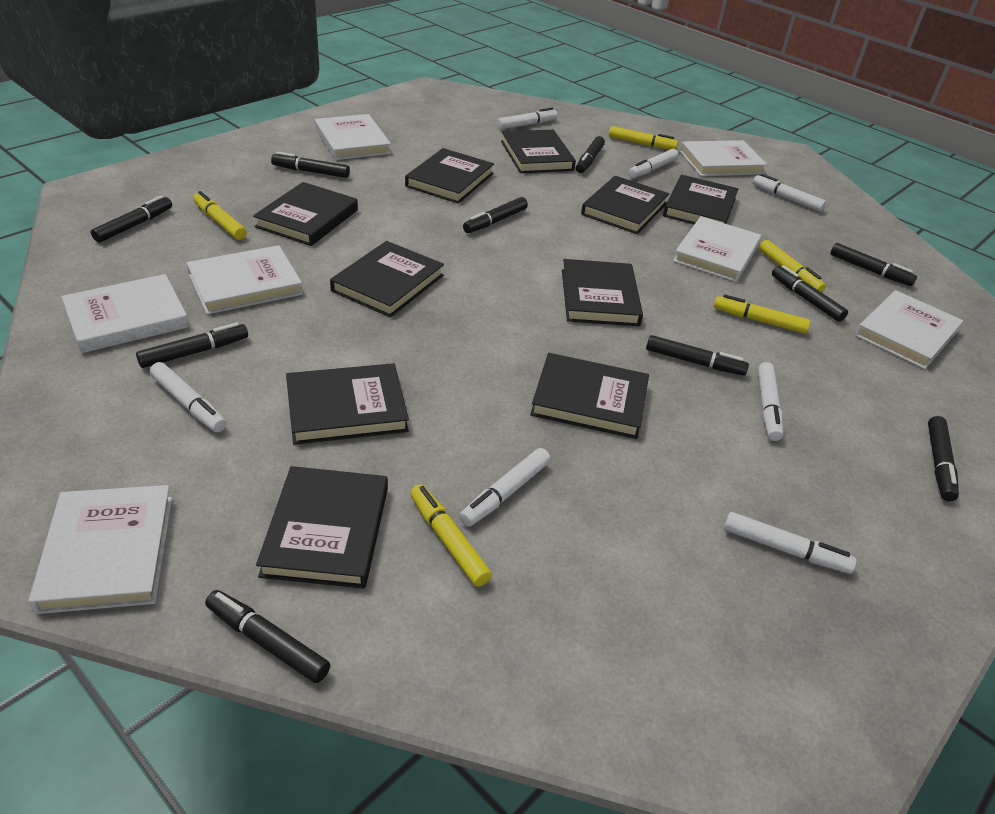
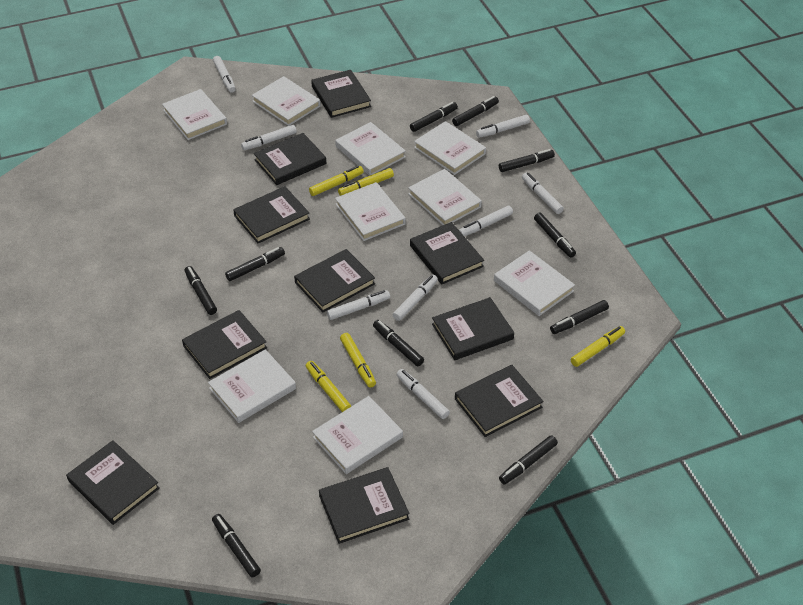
white book: [29,485,172,614] [62,274,189,353] [187,245,303,315] [315,114,391,160] [673,216,761,282] [680,140,767,176] [855,290,963,369] = 7 -> [162,89,227,140] [208,349,296,423] [252,76,321,126] [312,396,403,474] [335,122,406,176] [335,182,406,241] [408,169,482,225] [414,121,486,175] [494,250,575,316] = 9
white marker: [150,362,226,432] [459,448,550,527] [496,107,558,130] [628,149,678,178] [724,512,857,574] [753,174,826,212] [758,362,783,441] = 7 -> [213,56,236,93] [241,125,297,150] [327,290,390,320] [393,275,438,321] [397,369,450,419] [459,206,513,236] [476,115,530,138] [522,173,564,214] = 8

